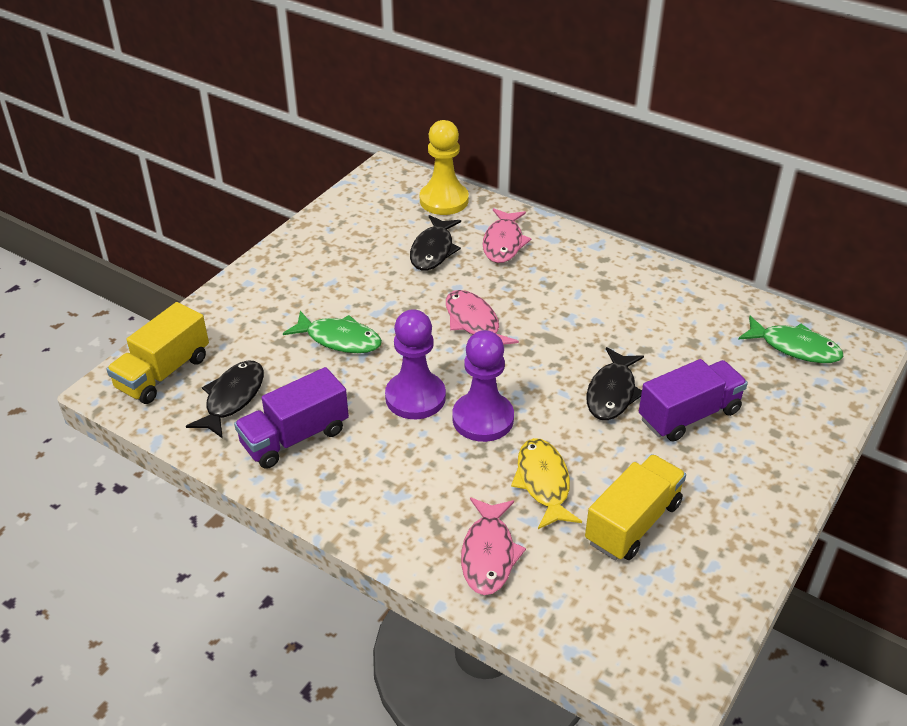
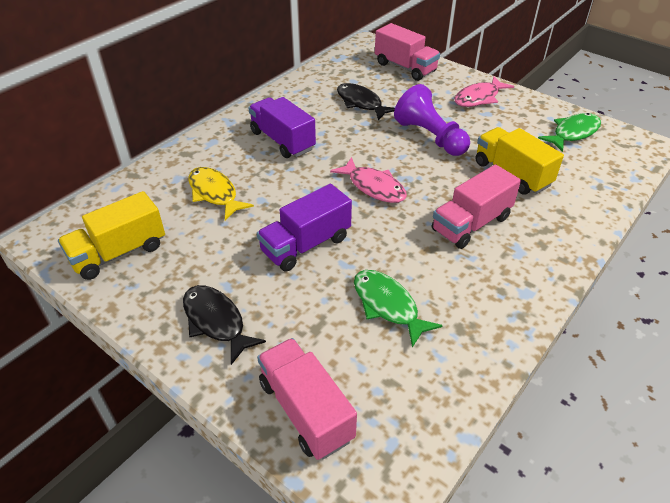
black fish: [186,361,264,439] [410,215,461,271] [586,347,644,420] = 3 -> [183,285,266,365] [337,83,395,121] = 2
pink fish: [446,290,519,345] [461,497,526,595] [483,208,531,263] = 3 -> [330,157,407,203] [454,76,514,107] = 2
pink truck: none = 0 -> [257,338,357,460] [375,23,440,81] [432,164,521,249] = 3
purple pawn: [385,309,446,419] [452,330,514,442] = 2 -> [394,84,470,156] = 1
yellow pawn: [420,120,469,215] = 1 -> none = 0

